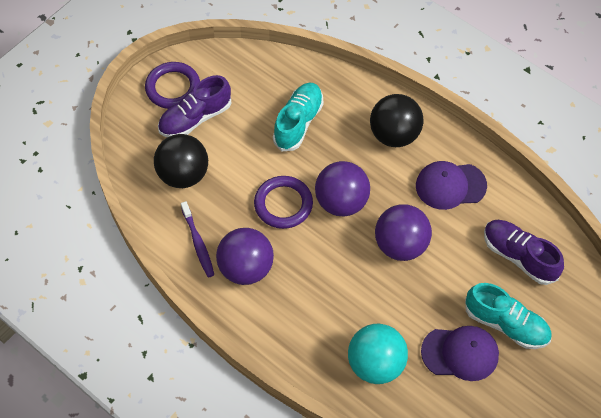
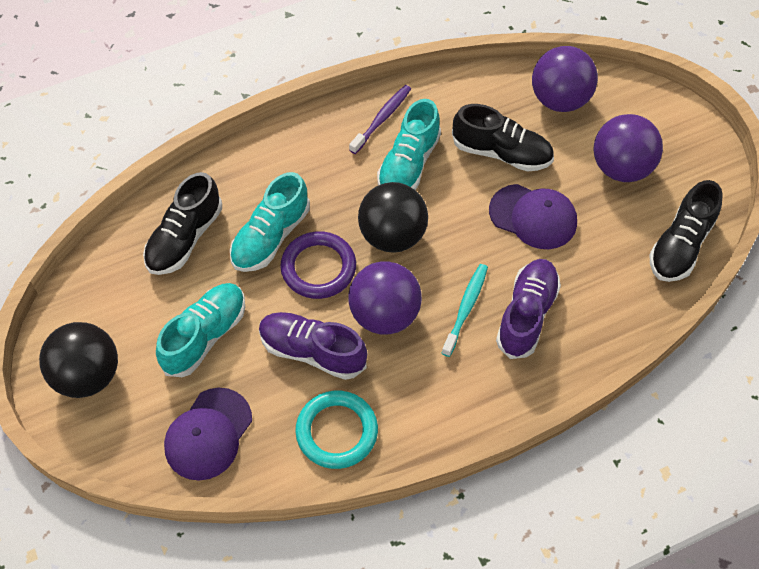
black shoe: none = 0 -> [143,172,222,275] [452,104,554,172] [650,180,723,282] = 3
purple ring: [145,62,200,109] [254,176,313,229] = 2 -> [280,231,356,299] = 1
turquoise ball: [348,324,408,384] = 1 -> none = 0
turquoise ring: none = 0 -> [295,391,378,469] = 1
turquoise shoe: [273,82,323,151] [465,283,552,349] = 2 -> [156,283,245,377] [230,172,310,272] [377,99,441,190] = 3
turquoise toothbrush: none = 0 -> [442,264,488,357] = 1

